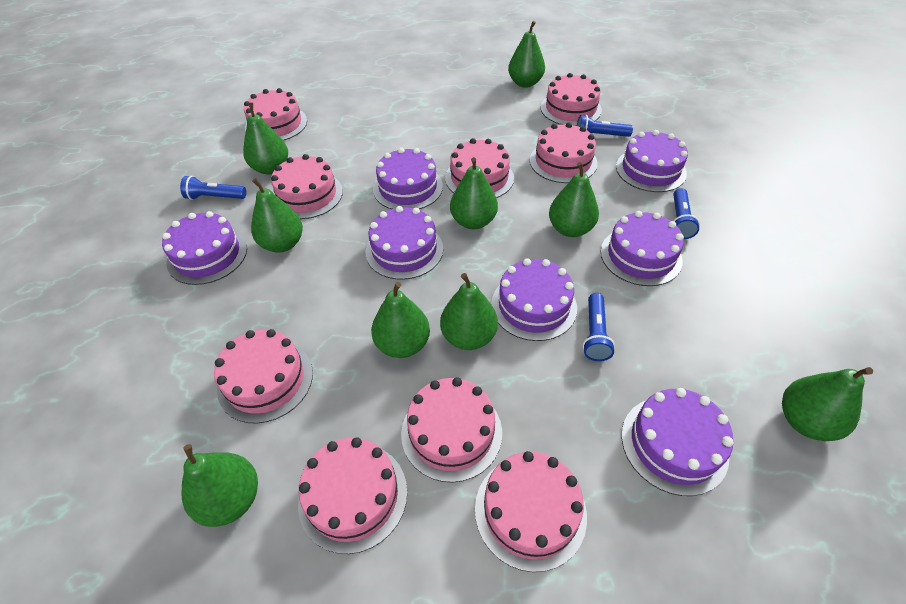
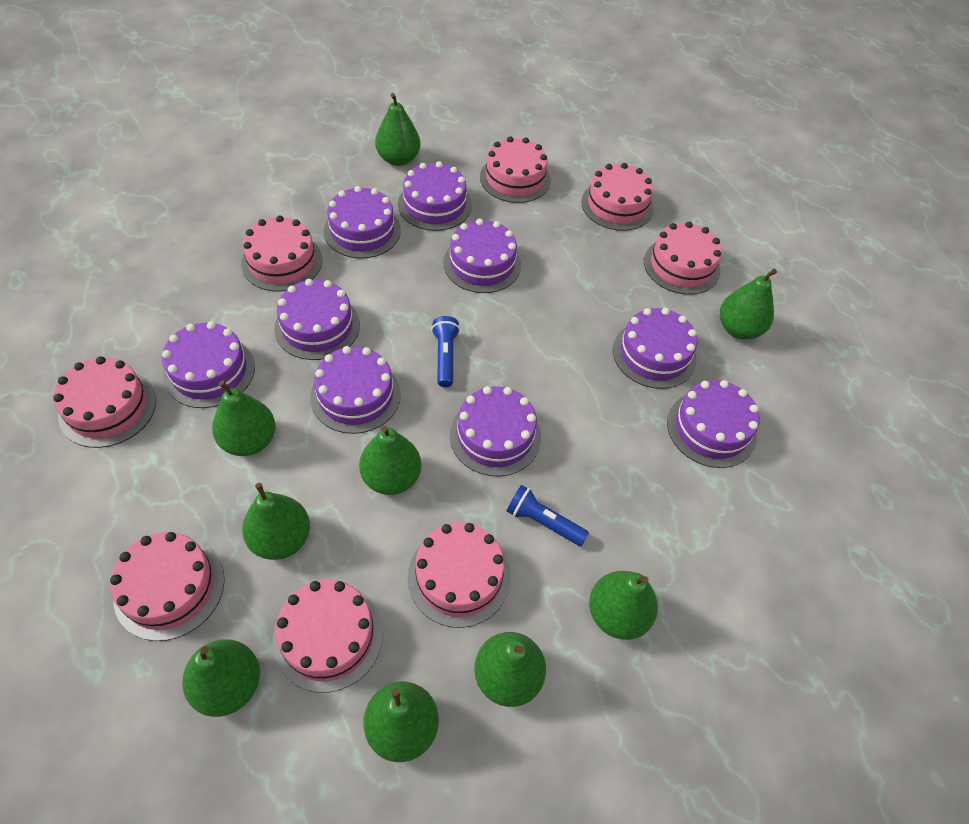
blue flashlight: [180,176,246,200] [577,115,633,137] [583,293,615,361] [673,188,700,239] = 4 -> [431,316,460,387] [507,485,589,546] = 2
pink cake: [214,329,313,424] [244,88,307,141] [271,154,343,219] [298,437,407,554] [401,377,502,483] [445,138,514,198] [475,451,587,572] [530,122,598,183] [541,73,602,126] = 9 -> [53,356,156,448] [110,532,225,641] [241,216,322,292] [273,580,383,693] [408,522,511,628] [480,136,551,203] [581,163,654,231] [644,221,722,295] = 8
purple cake: [162,211,247,285] [366,206,443,280] [373,148,443,209] [491,258,577,341] [601,211,684,286] [616,130,688,192] [622,388,734,496] = 7 -> [162,321,255,408] [274,279,360,360] [310,346,401,434] [324,186,401,258] [398,161,472,231] [443,218,521,293] [450,386,541,476] [613,308,697,389] [667,380,760,468] = 9

